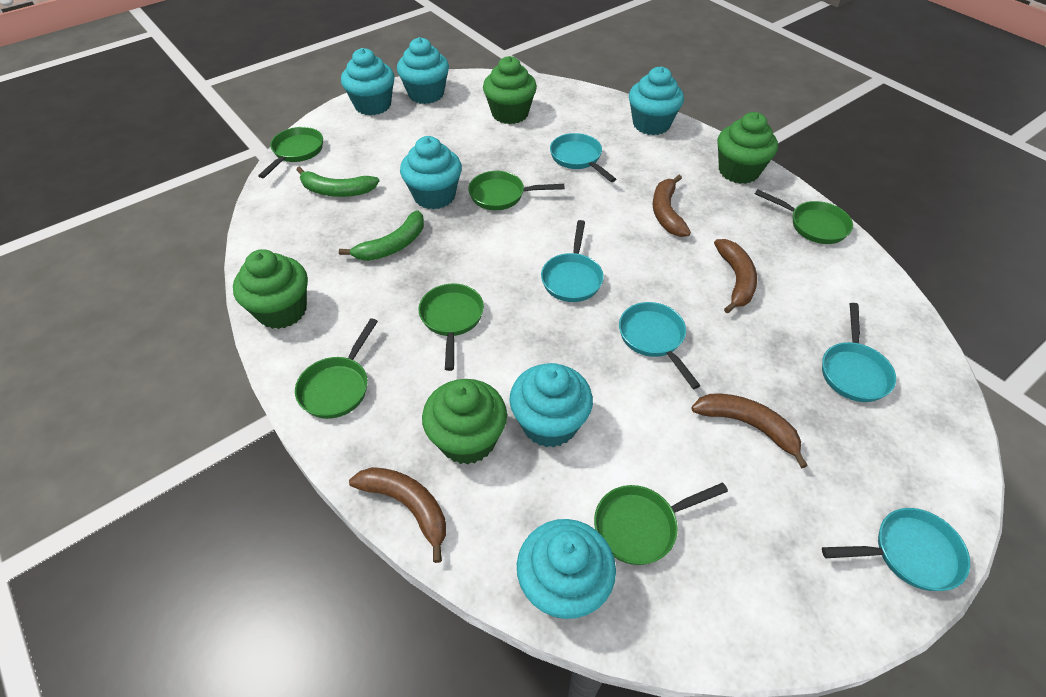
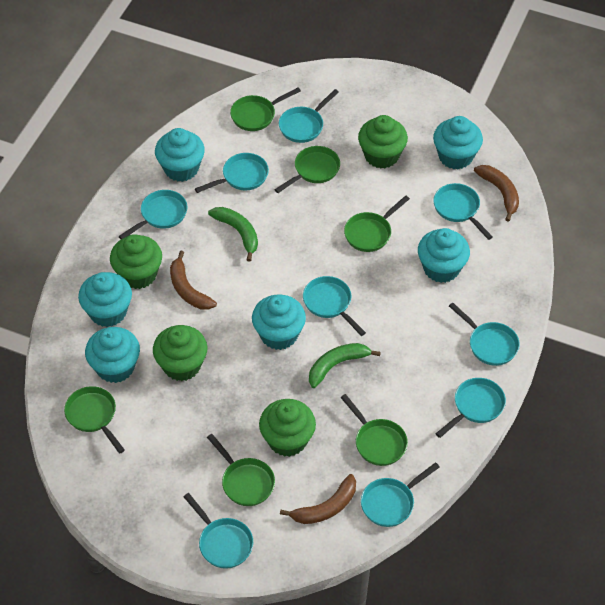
brown banana: [349,467,446,563] [653,175,691,237] [691,394,808,468] [714,239,757,314] = 4 -> [170,251,217,310] [280,474,356,524] [474,165,519,222] = 3
turquoise pan: [541,220,604,302] [550,133,616,182] [619,302,701,389] [822,303,896,402] [822,508,970,591] = 5 -> [118,190,187,239] [184,493,253,569] [195,153,269,193] [279,89,339,143] [303,276,366,336] [361,462,440,527] [433,183,493,240] [435,378,506,438] [449,302,520,366] = 9

